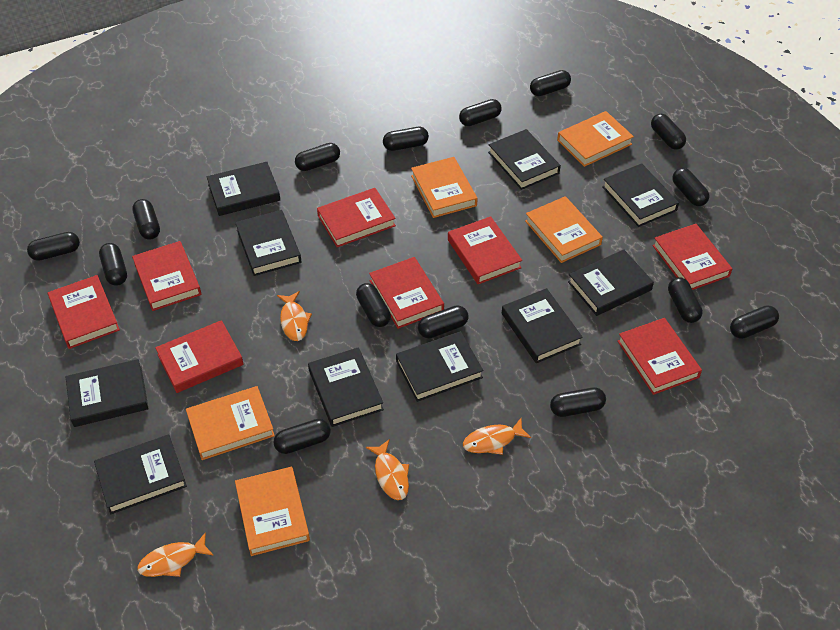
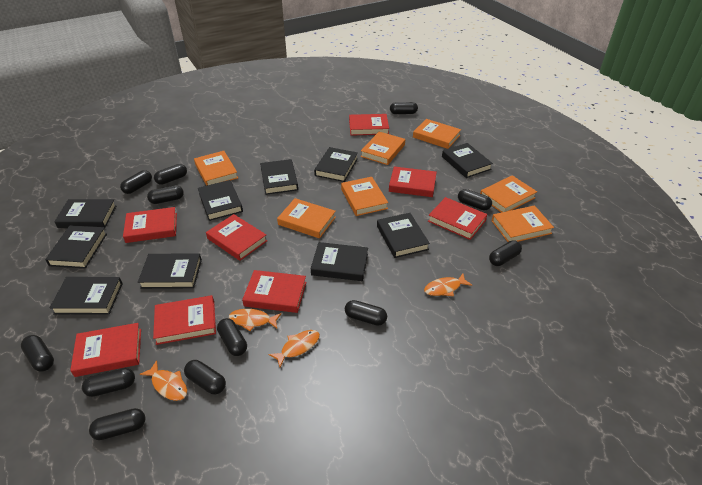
black capsule: [27,232,80,261] [99,243,127,286] [132,199,160,240] [274,419,331,454] [295,143,340,171] [356,283,391,327] [383,127,429,151] [418,305,468,338] [459,99,502,126] [530,70,571,96] [550,387,606,417] [651,114,686,150] [668,277,703,323] [672,168,709,206] [730,305,779,339] = 15 -> [21,335,54,372] [82,368,135,397] [89,408,145,440] [120,170,152,194] [147,185,184,204] [154,164,187,185] [184,360,226,394] [217,318,247,356] [345,300,387,326] [390,102,418,114] [458,189,492,210] [489,240,522,266] = 12
orange book: [186,386,275,460] [235,467,310,556] [411,157,478,218] [525,196,603,263] [557,111,634,167] = 5 -> [194,151,238,186] [277,198,336,238] [341,177,388,216] [361,132,405,165] [413,119,461,149] [480,175,537,213] [492,205,554,242] = 7

